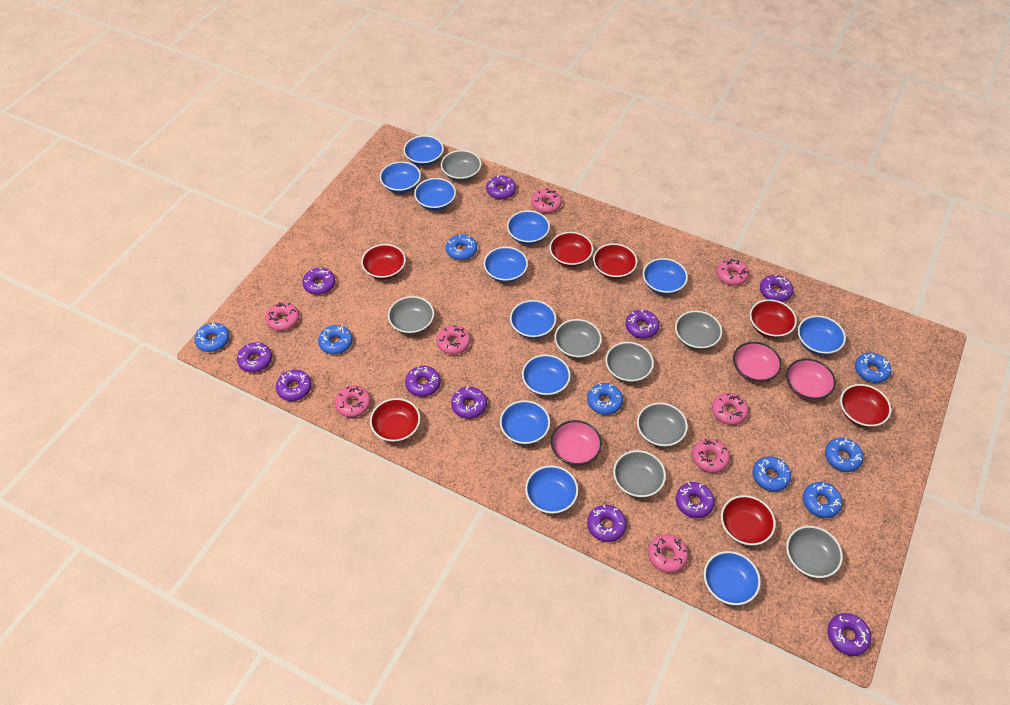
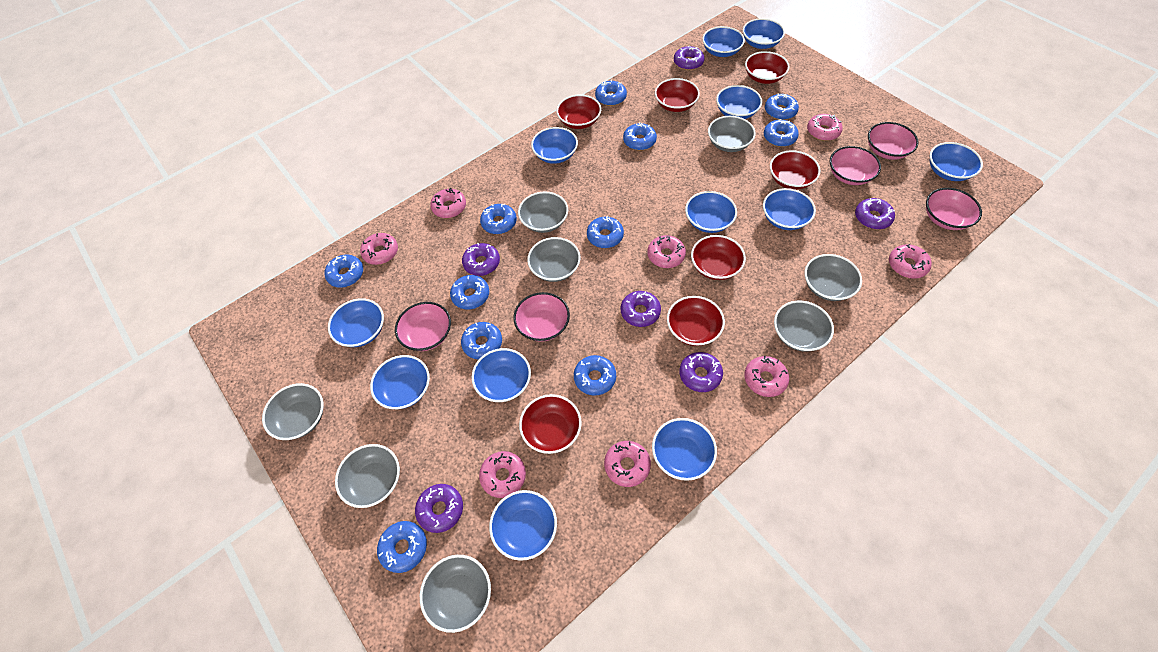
blue donut: [194,322,230,352] [318,325,353,354] [446,234,477,260] [587,383,623,415] [752,456,791,492] [803,482,843,518] [825,438,864,472] [855,352,891,383] = 8 -> [325,255,363,288] [377,521,427,573] [450,275,489,309] [461,322,502,360] [480,204,517,234] [574,355,616,396] [587,216,624,248] [595,80,627,106] [623,122,657,150] [764,119,799,147] [765,93,799,120] = 11
pink bowl: [551,420,602,466] [733,342,782,383] [786,358,836,400] = 3 -> [395,302,451,351] [514,292,570,342] [830,146,881,185] [868,122,919,160] [926,188,982,230] = 5
purple donut: [237,342,272,373] [276,370,312,401] [302,268,335,295] [405,366,440,397] [451,387,487,419] [486,175,516,199] [587,505,627,542] [625,309,659,339] [676,482,715,518] [760,275,793,302] [827,613,871,656] = 11 -> [415,484,463,533] [462,243,500,276] [621,291,661,327] [674,46,705,70] [679,352,723,392] [855,198,895,229] = 6

